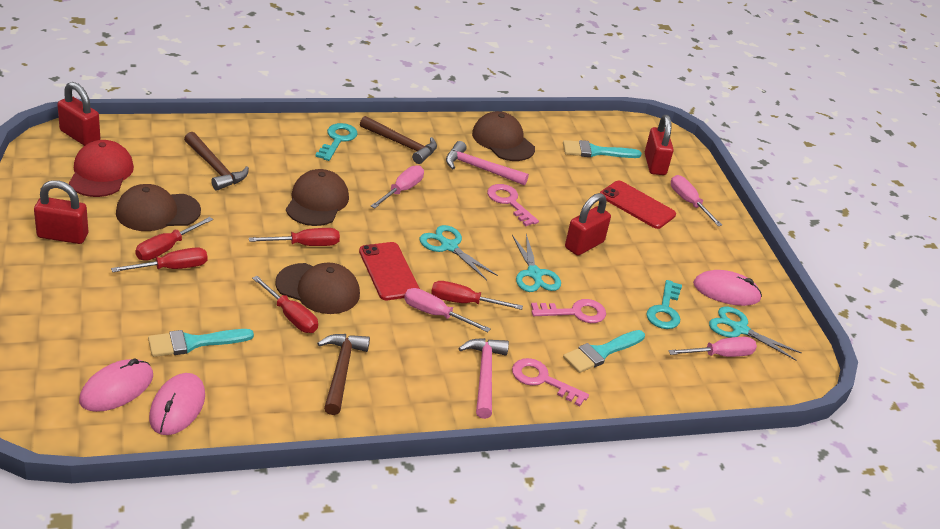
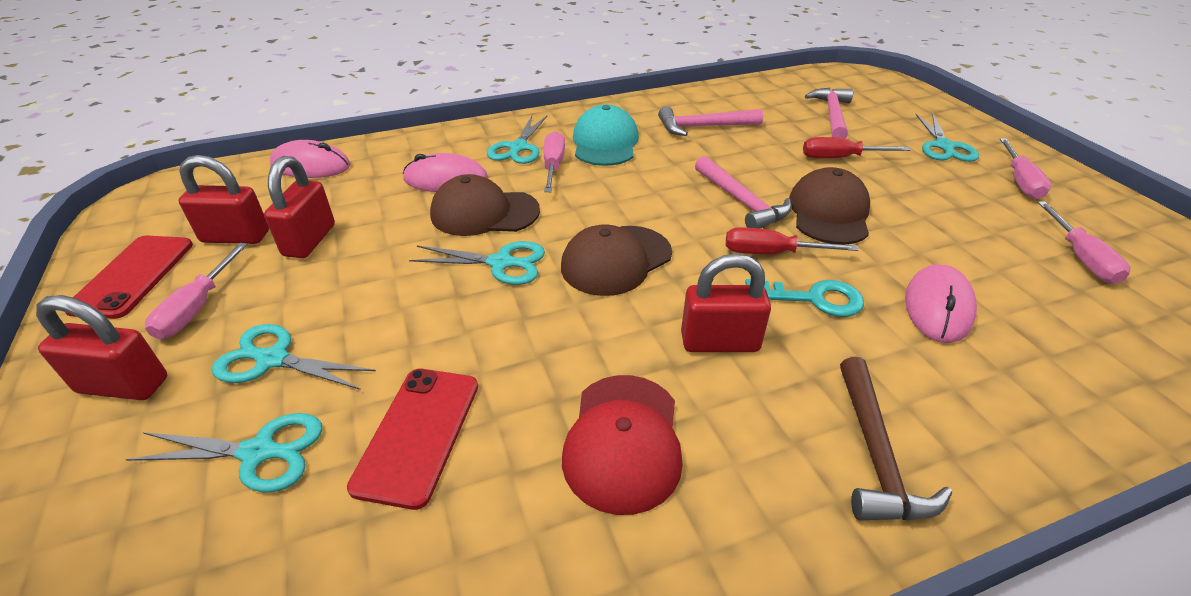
brown cap: [116,184,201,231] [275,263,360,314] [286,169,349,226] [472,111,535,161] = 4 -> [430,174,540,236] [561,224,672,296] [789,167,870,245] = 3
brown hammer: [184,132,249,191] [317,334,370,415] [360,116,437,164] = 3 -> [840,357,952,520] = 1
pink hammer: [446,141,529,186] [458,338,509,419] = 2 -> [658,106,763,136] [695,156,792,229] [805,88,853,139] = 3
pink key: [487,184,539,226] [512,358,589,407] [531,299,606,323] = 3 -> none = 0
red screwdriver: [111,247,207,272] [135,217,213,261] [249,228,340,246] [252,276,318,333] [431,281,523,310] = 5 -> [726,227,859,254] [803,137,911,158] = 2
turquoise brush: [148,329,254,357] [563,140,642,158] [563,330,645,373] = 3 -> none = 0
turquoise cap: none = 0 -> [573,105,639,166] = 1
turquoise key: [315,123,358,161] [646,280,682,329] = 2 -> [745,279,864,317] = 1
turquoise scissors: [420,225,498,280] [512,234,561,292] [709,307,802,361] = 3 -> [126,413,322,492] [212,324,376,390] [409,241,545,285] [487,116,547,164] [915,113,979,162] = 5

